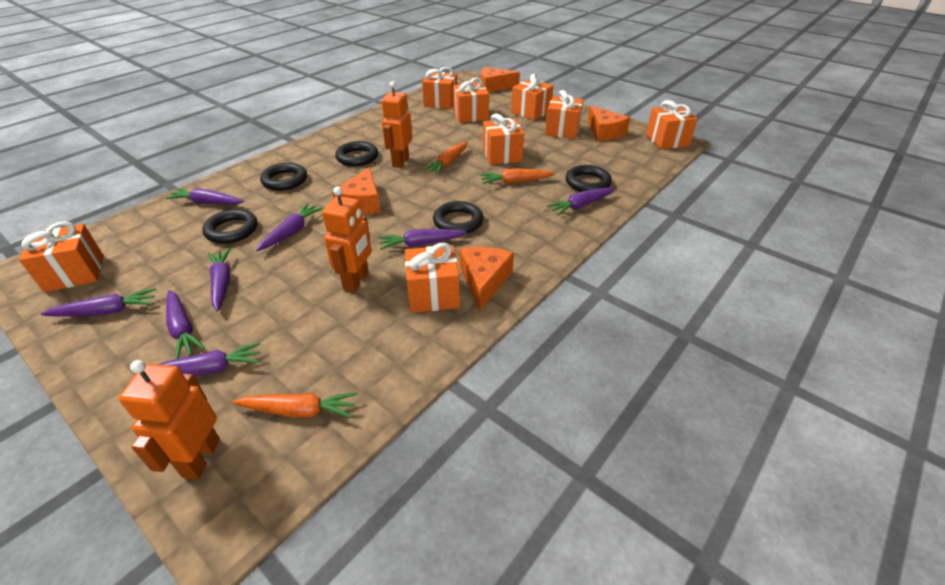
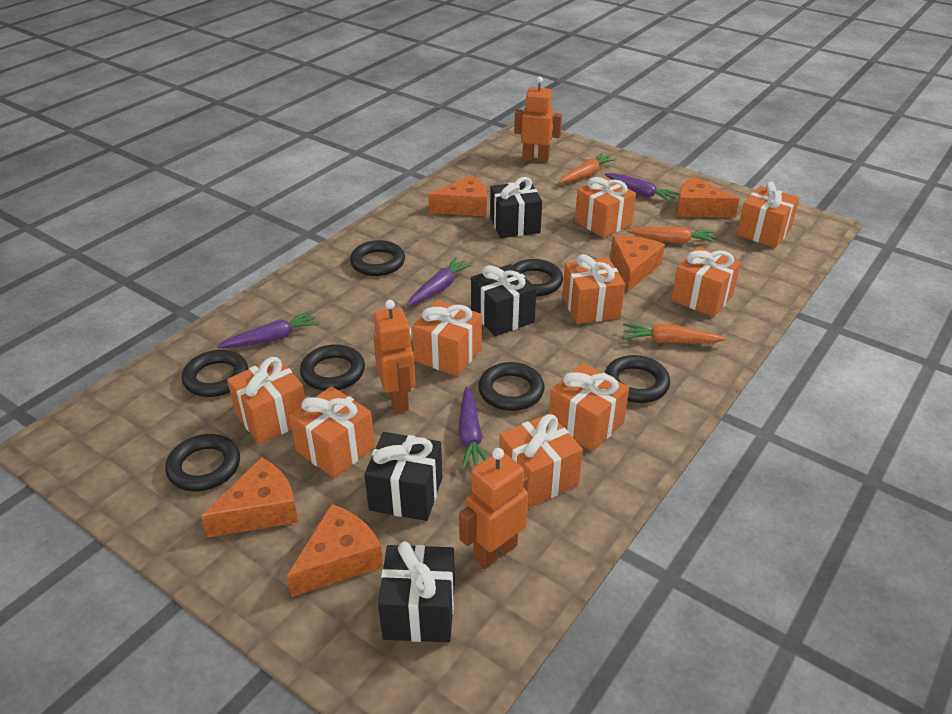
black gift: none = 0 -> [364,432,442,521] [378,542,455,642] [471,264,537,336] [490,177,542,238] = 4
black ring: [202,209,257,244] [260,163,307,191] [335,141,378,166] [433,201,484,234] [566,165,612,192] = 5 -> [165,434,240,492] [182,350,248,397] [300,344,365,391] [350,240,405,276] [478,362,544,411] [513,259,563,297] [605,355,670,403] = 7
orange cheese: [332,167,381,214] [460,247,514,310] [481,67,520,92] [588,106,630,141] = 4 -> [201,457,299,538] [287,504,383,597] [428,175,487,217] [610,236,665,292] [676,176,740,218] = 5
orange gift: [19,221,104,292] [405,243,460,313] [422,67,457,109] [453,77,489,123] [483,113,524,165] [511,74,554,121] [545,90,583,139] [646,100,698,149] = 8 -> [227,357,305,444] [289,386,375,478] [412,300,482,376] [499,413,583,508] [549,363,629,451] [562,254,625,324] [575,177,636,238] [671,246,741,317] [737,181,800,248] = 9
purple carrot: [41,288,157,317] [158,342,261,376] [166,188,244,205] [166,290,205,359] [208,248,231,312] [256,203,323,251] [378,229,467,250] [547,188,615,216] = 8 -> [217,311,319,348] [407,257,473,306] [458,387,487,470] [605,173,679,203] = 4

